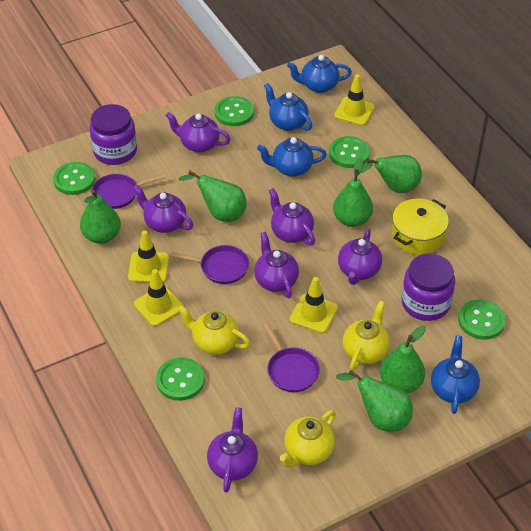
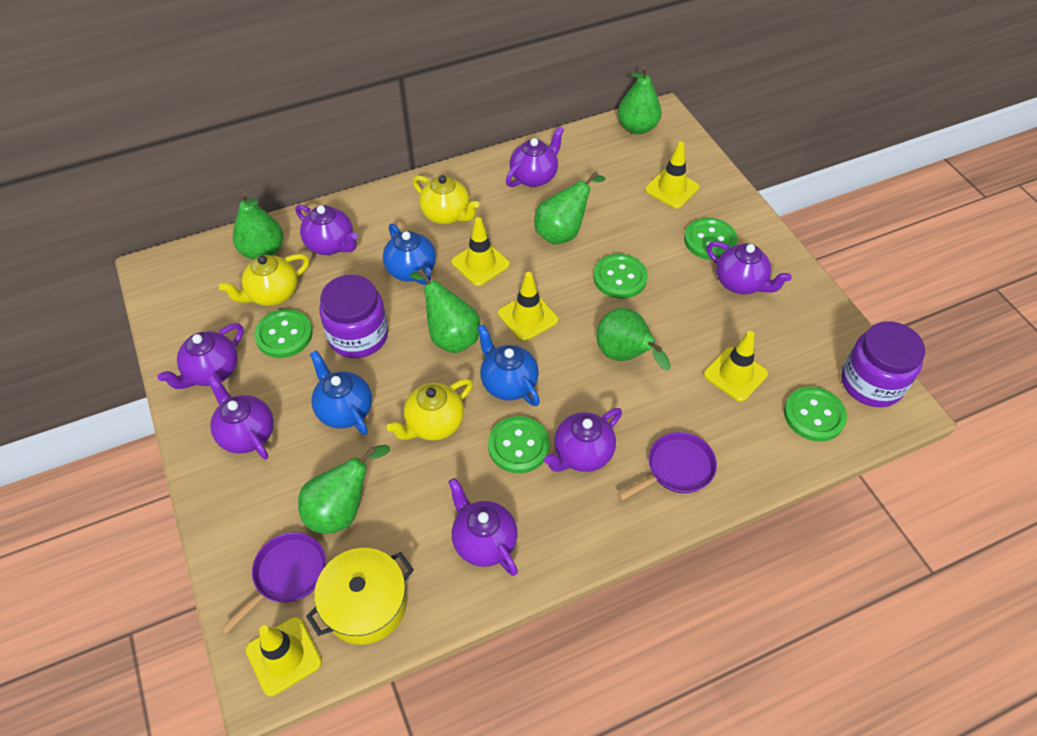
blue teapot: [257,137,327,177] [264,83,312,131] [287,55,352,93] [431,335,480,414] = 4 -> [310,350,372,435] [383,223,436,285] [477,325,540,406] = 3
purple pan: [92,174,166,209] [170,245,249,284] [263,323,320,392] = 3 -> [220,532,326,634] [617,432,717,501] = 2
purple teapot: [133,185,194,233] [166,112,231,153] [207,407,258,493] [254,232,299,298] [269,188,315,246] [338,229,382,285] = 6 -> [158,323,244,389] [207,375,274,459] [295,205,358,255] [448,478,518,576] [506,126,564,187] [544,408,622,472] [707,241,792,294] = 7
yellow traffic cone: [128,230,169,283] [134,269,184,326] [290,277,338,333] [334,74,375,126] = 4 -> [246,617,322,696] [452,217,510,286] [498,272,558,341] [645,142,699,208] [704,331,768,402] = 5

